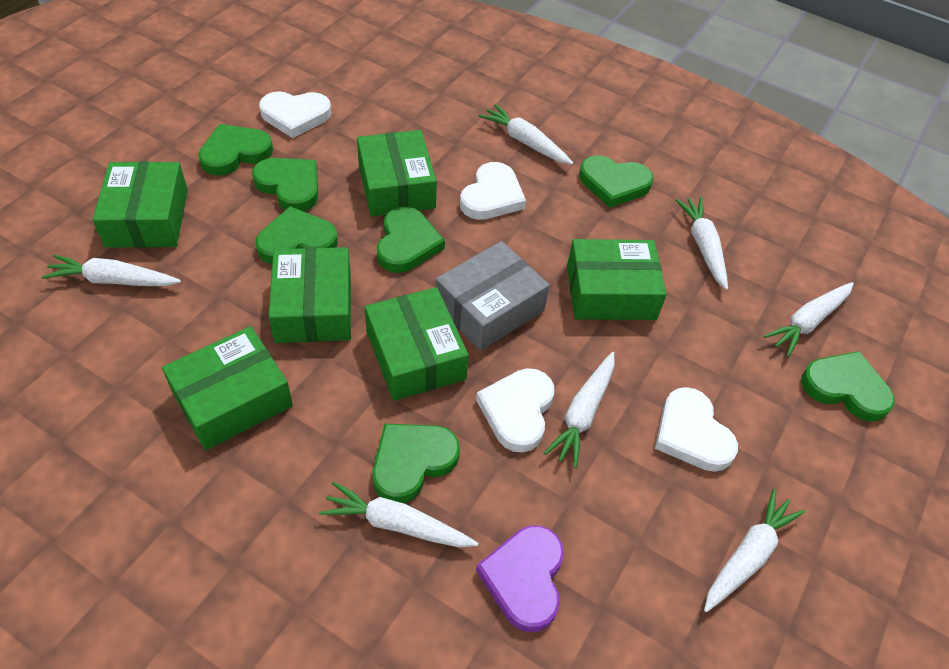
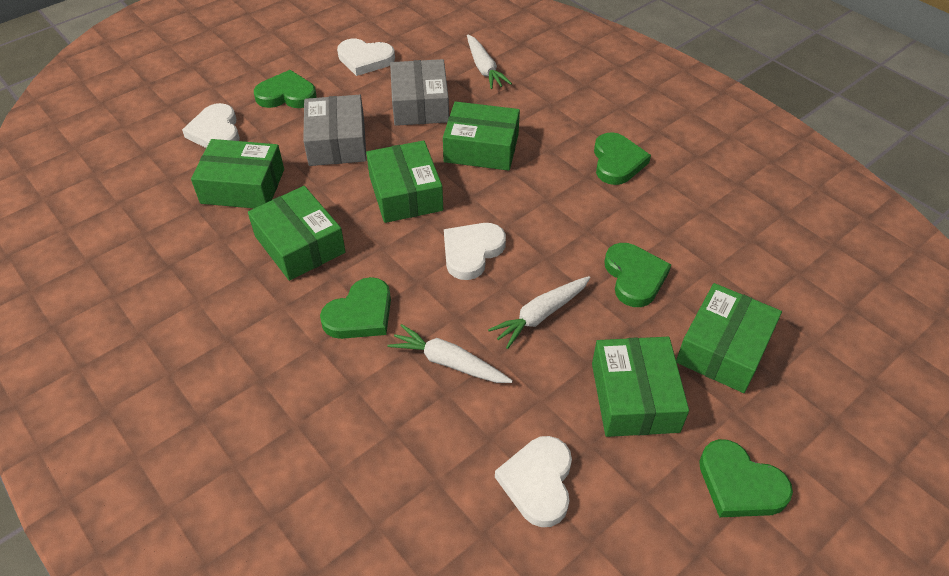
green heart: [198,124,273,176] [252,158,318,211] [256,206,338,264] [373,424,460,503] [377,207,445,273] [579,155,654,208] [801,351,895,422] = 7 -> [254,70,317,108] [320,277,391,339] [594,132,651,185] [604,243,671,307] [699,439,793,517] = 5
grey box: [435,241,550,351] = 1 -> [303,95,367,166] [390,59,449,126] = 2
purple heart: [476,525,564,632] = 1 -> none = 0
white carrot: [42,254,181,286] [319,481,478,547] [479,104,573,165] [544,352,615,468] [675,197,728,290] [704,489,805,612] [763,282,854,357] = 7 -> [387,324,513,383] [467,35,512,89] [488,276,591,349] = 3

